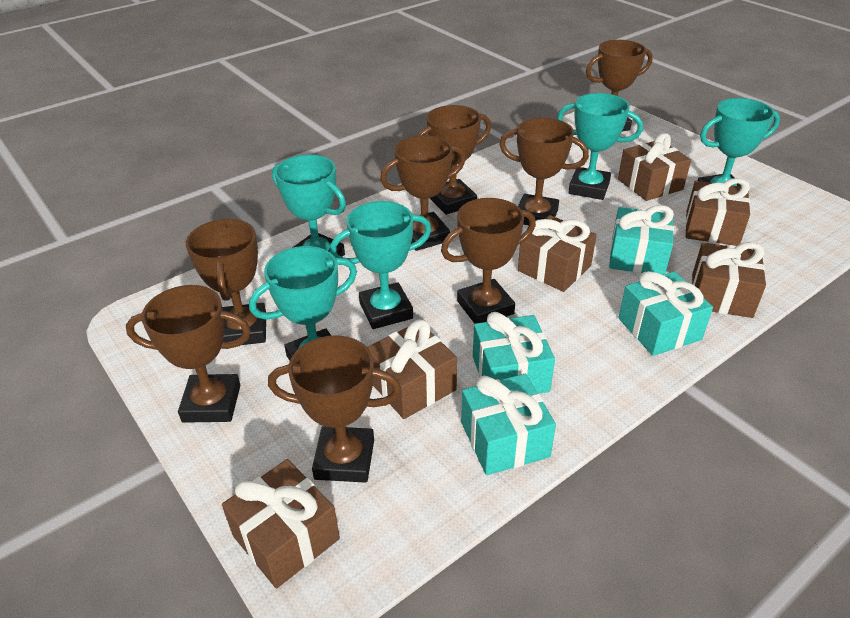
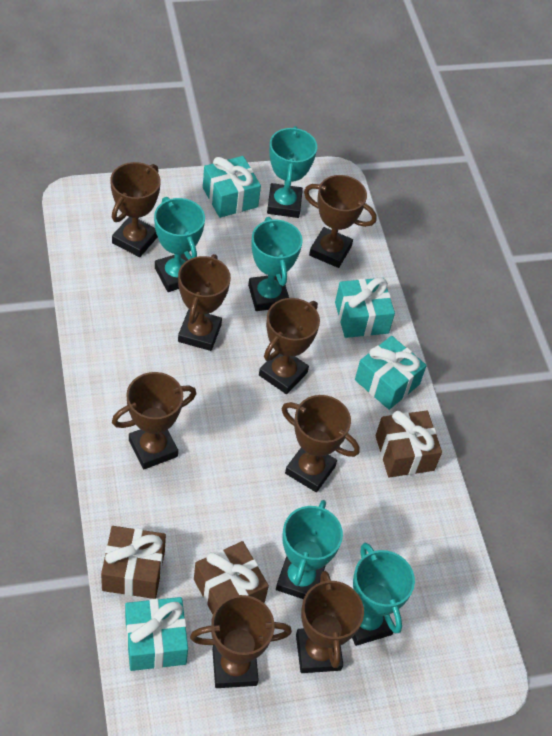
brown gift: [222,459,340,588] [368,319,457,419] [518,215,597,292] [618,133,691,201] [685,178,750,246] [692,242,766,318] = 6 -> [101,526,166,599] [194,541,269,614] [375,410,442,477] = 3

